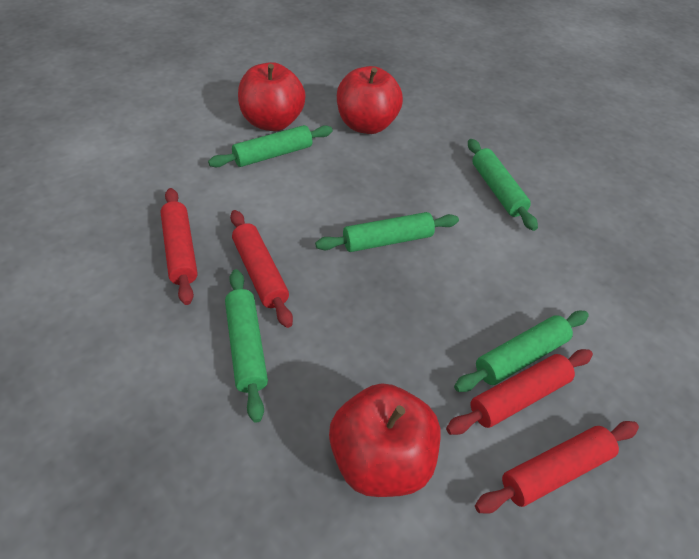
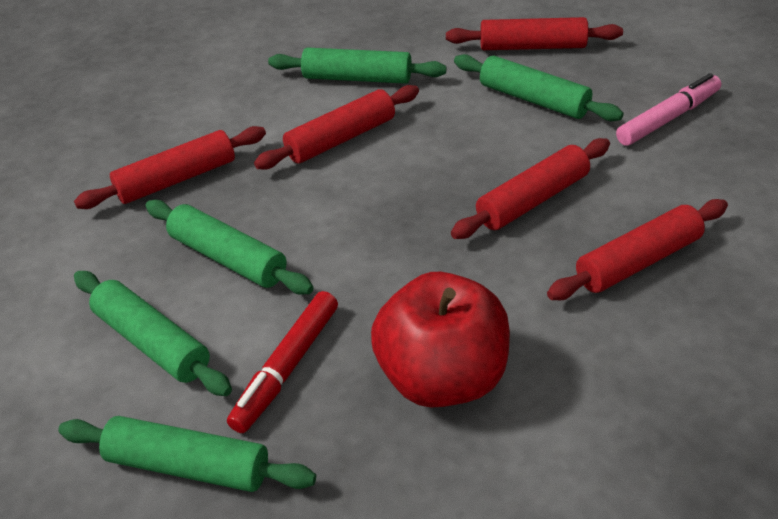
pink marker: none = 0 -> [616,73,721,146] = 1
red apple: [238,62,306,131] [329,383,440,497] [337,66,403,134] = 3 -> [371,272,510,408] = 1
red marker: none = 0 -> [227,291,338,433] = 1
red rolling pin: [160,188,198,305] [230,210,293,328] [446,349,593,435] [475,421,639,514] = 4 -> [74,126,266,209] [254,85,419,170] [446,17,623,50] [451,138,610,239] [547,199,728,300] = 5

